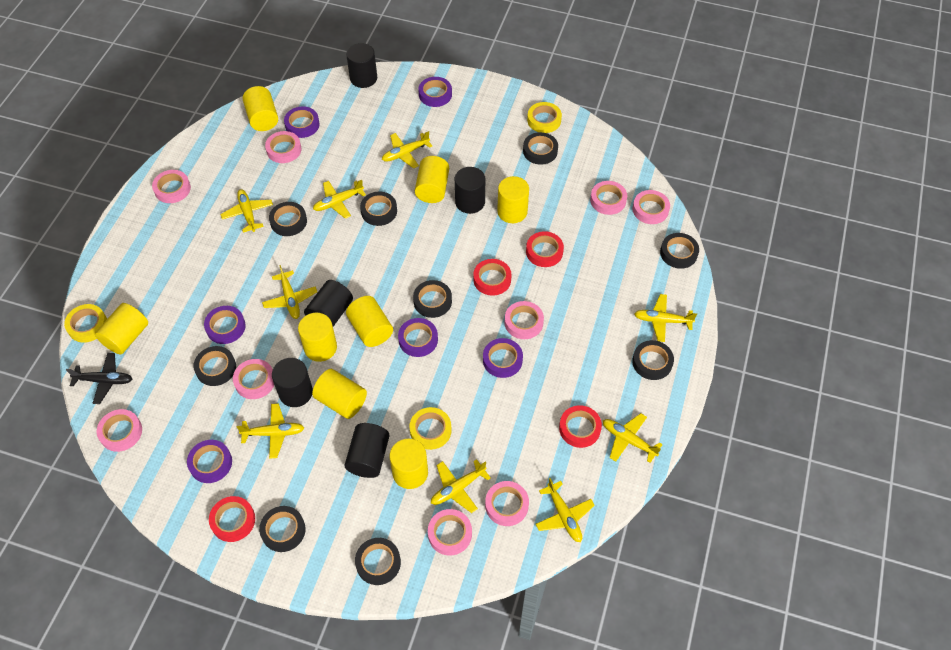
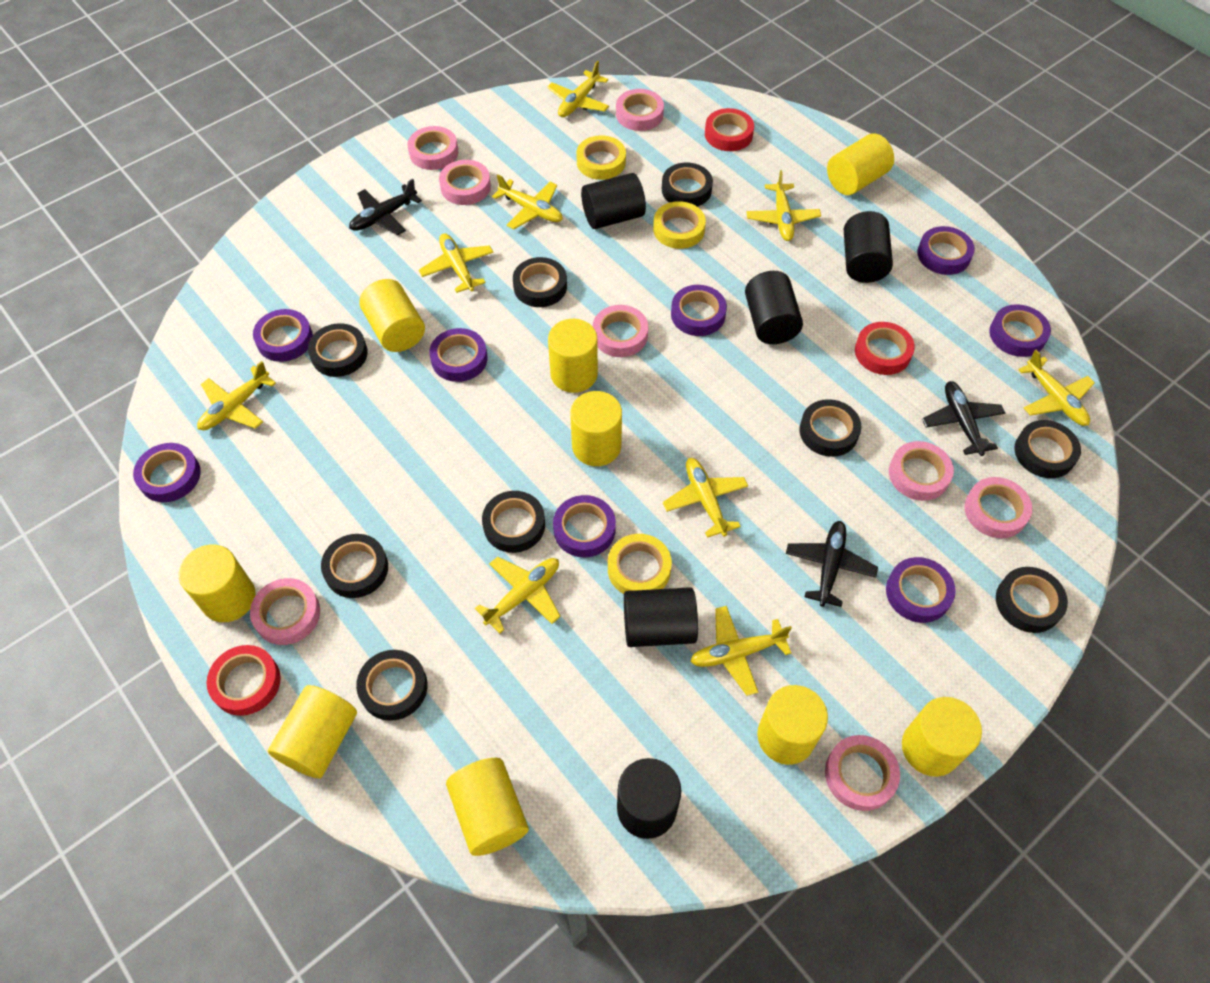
black plane: [66,353,132,404] = 1 -> [349,179,422,235] [786,521,878,607] [922,381,1005,456] = 3
pink tape: [97,409,142,452] [152,170,191,203] [233,359,274,399] [265,131,301,163] [428,509,472,556] [485,481,529,526] [505,301,544,339] [590,181,627,215] [632,190,670,224] = 9 -> [250,578,320,645] [408,126,458,170] [439,160,491,205] [593,305,648,357] [616,89,664,131] [825,735,900,811] [889,441,954,501] [964,477,1032,538] = 8
purple tape: [187,440,232,483] [204,306,246,344] [284,106,319,138] [398,318,438,357] [418,77,452,107] [483,338,523,378] = 6 -> [133,443,201,502] [253,309,313,362] [429,328,487,382] [553,495,616,557] [671,285,727,336] [886,557,956,623] [917,226,975,275] [989,304,1051,357] = 8
red tape: [209,496,255,542] [473,259,512,296] [526,231,564,267] [559,405,602,448] = 4 -> [207,645,281,716] [705,108,754,151] [855,322,915,375] = 3
yellow cylinder: [95,303,148,355] [243,86,278,131] [298,313,337,362] [312,369,367,419] [346,296,393,347] [390,439,428,489] [415,156,449,203] [497,176,529,223] = 8 -> [179,545,256,622] [268,685,357,778] [359,279,425,352] [446,758,529,856] [548,319,598,393] [570,391,622,466] [757,685,828,765] [827,133,894,195] [902,697,982,777] = 9

